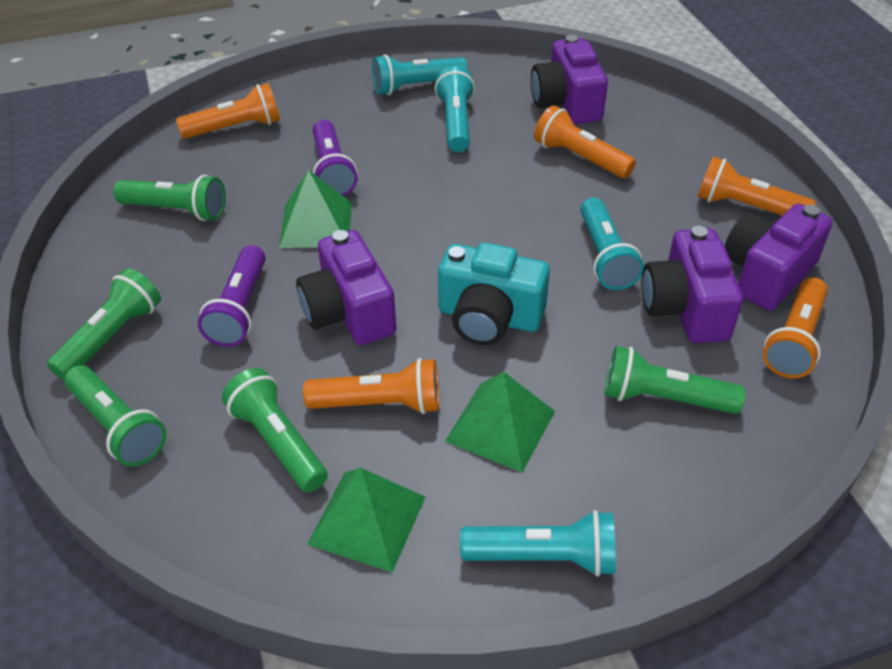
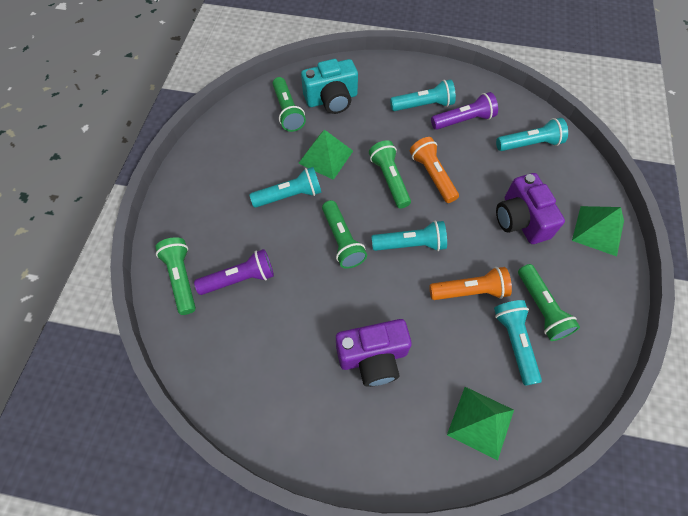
orange flashlight: [176,83,280,139] [303,358,439,414] [534,105,636,178] [697,157,816,216] [763,277,828,378] = 5 -> [410,137,459,203] [429,267,512,300] = 2
purple camera: [296,230,396,345] [531,35,608,124] [641,226,743,343] [725,203,832,311] = 4 -> [336,319,412,387] [496,173,565,244] = 2
turquoise flashlight: [372,54,468,95] [435,66,475,152] [460,510,616,576] [580,197,644,290] = 4 -> [249,167,321,208] [371,221,447,251] [390,79,456,111] [494,300,542,386] [496,118,568,151] = 5

